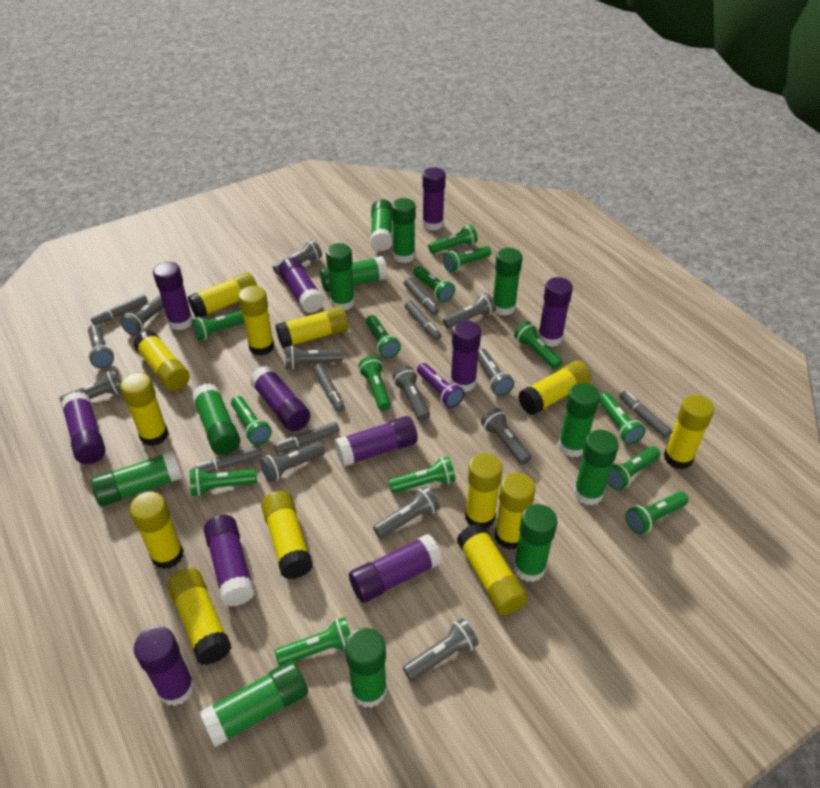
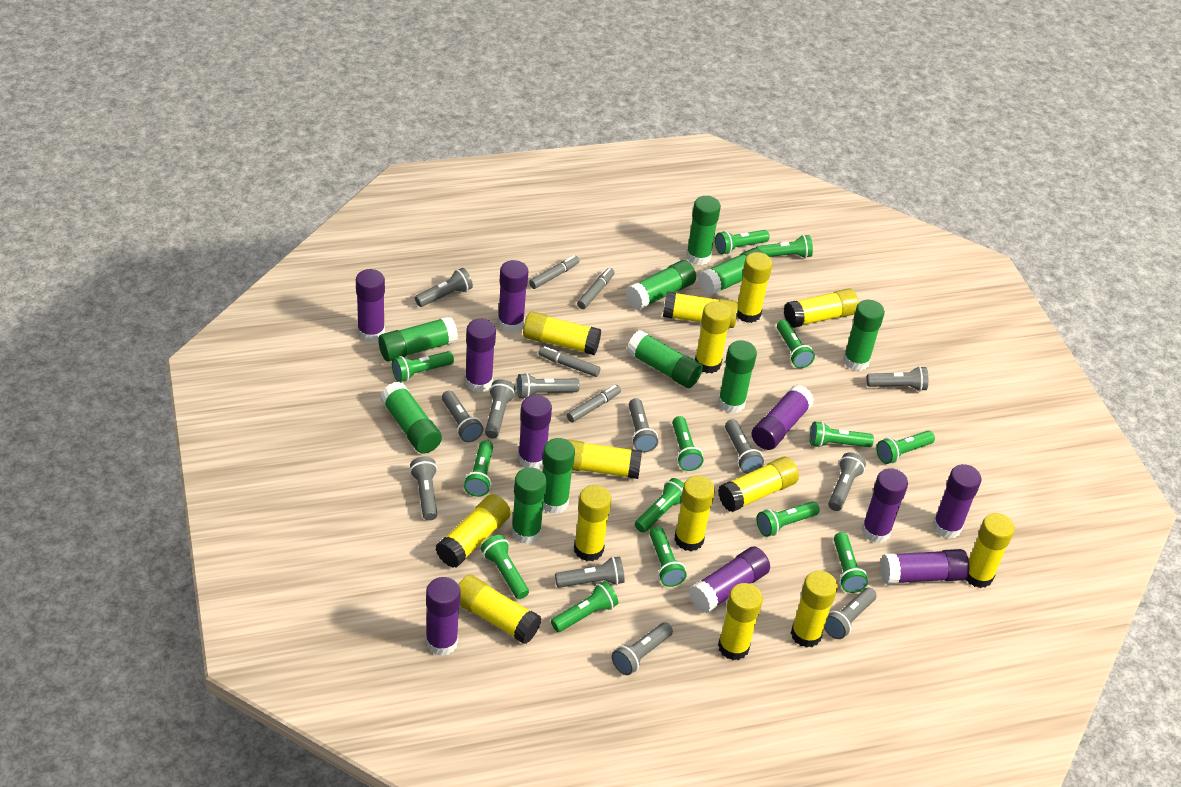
green glue stick: [91,451,182,506] [192,383,240,455] [199,660,308,747] [320,256,388,292] [326,243,355,310] [345,628,387,708] [370,199,393,251] [392,198,416,263] [493,248,522,316] [514,504,557,582] [558,383,600,457] [574,430,619,505] = 12 -> [378,316,458,362] [380,382,442,454] [511,467,547,544] [543,438,575,514] [626,260,696,310] [627,330,703,388] [686,196,721,265] [698,248,763,296] [718,340,757,413] [843,300,885,371] = 10
grey marker: [91,294,148,325] [192,446,262,473] [274,421,340,453] [313,364,345,412] [404,278,439,315] [405,301,442,340] [619,391,672,438] = 7 -> [529,255,579,289] [538,346,600,377] [567,385,621,423] [577,268,615,309] = 4
purple flashlight: [417,363,465,408] = 1 -> none = 0
purple glue stick: [61,392,106,464] [134,626,195,706] [153,262,193,330] [204,515,255,607] [250,366,310,431] [278,258,324,313] [335,416,418,467] [349,534,442,603] [422,167,446,231] [450,320,481,392] [538,277,573,347] = 11 -> [356,269,385,342] [426,577,460,656] [465,319,496,392] [498,260,528,332] [518,395,552,469] [689,547,770,613] [751,385,814,450] [861,468,908,543] [880,549,969,584] [933,464,981,539] = 10
yellow glue stick: [120,372,168,446] [130,491,184,569] [133,331,190,391] [167,568,232,665] [188,272,257,318] [238,286,274,356] [261,491,313,579] [276,306,349,348] [457,523,528,615] [465,453,503,528] [495,472,536,549] [518,361,591,415] [664,395,714,470] = 13 -> [435,494,511,568] [458,575,542,644] [523,311,601,355] [566,439,642,479] [574,485,612,561] [663,291,738,328] [674,475,715,551] [695,301,732,373] [718,457,799,512] [718,583,763,660] [737,252,772,323] [784,288,859,328] [791,571,838,648] [965,513,1015,588] = 14

